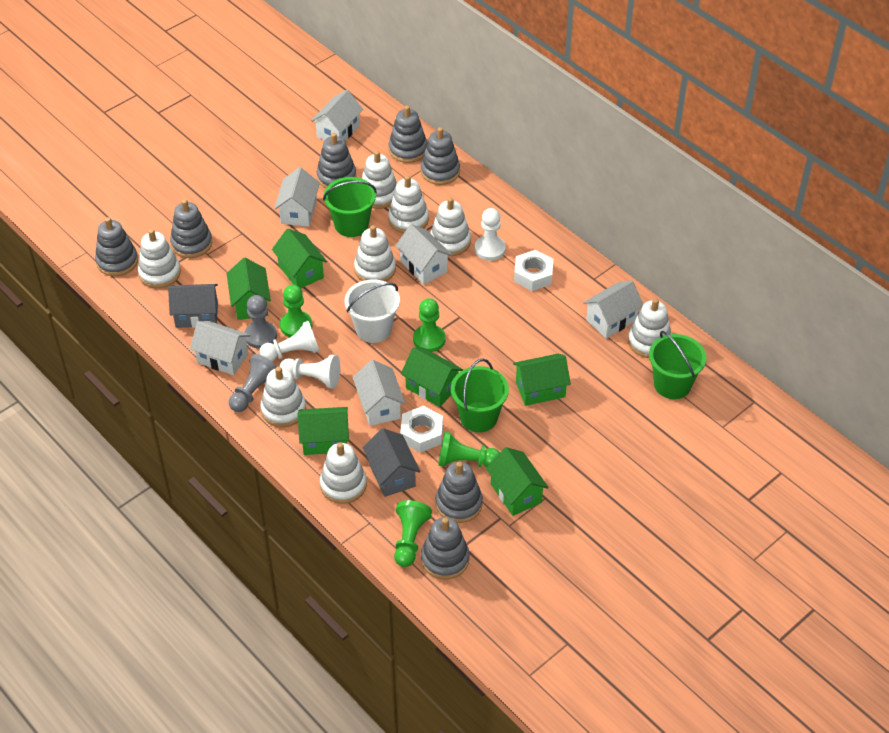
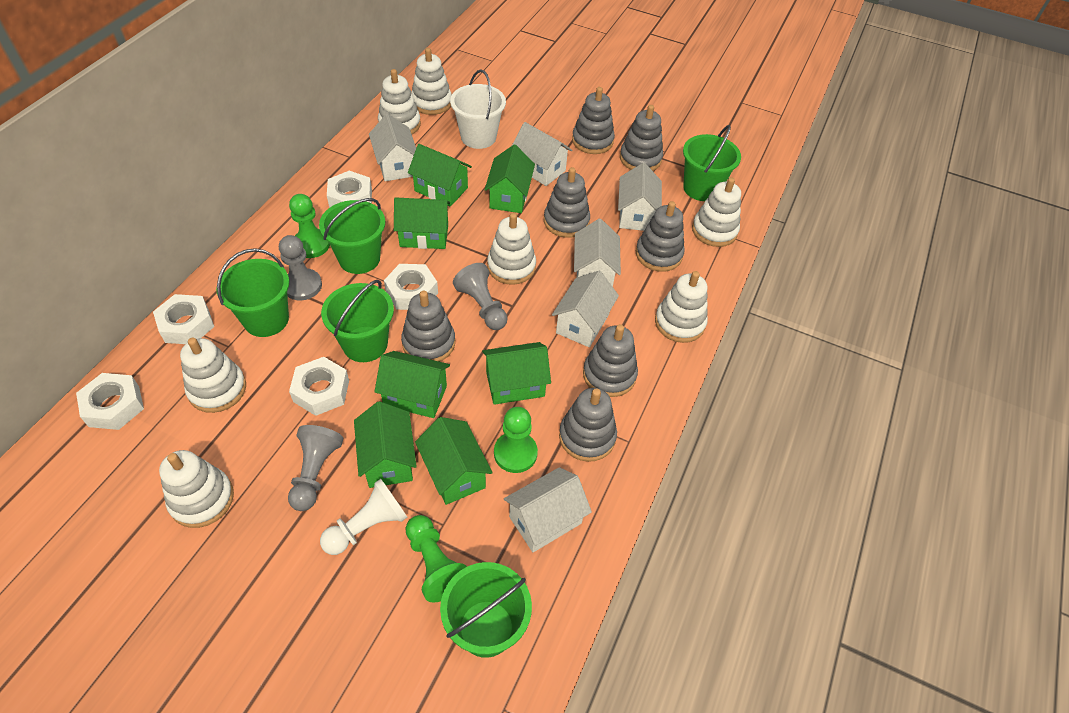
green bucket: [323,177,377,237] [451,359,509,432] [649,331,706,399] = 3 -> [216,248,289,337] [319,198,385,274] [321,280,394,362] [440,562,532,658] [683,125,741,201] = 5
green house: [227,258,271,320] [272,228,327,288] [298,407,349,455] [401,348,463,407] [486,447,549,516] [513,354,571,406] = 6 -> [354,401,417,488] [374,351,450,418] [394,197,450,249] [408,144,472,207] [415,417,493,505] [482,342,551,405] [484,144,535,213] = 7
green pawn: [280,285,312,337] [394,500,432,567] [413,298,446,352] [438,432,500,467] = 4 -> [289,194,330,258] [405,515,467,602] [494,407,538,473] = 3
grey house: [168,284,218,328] [363,428,421,497] = 2 -> none = 0
grey pawn: [229,354,277,412] [244,295,277,349] = 2 -> [279,235,322,300] [288,425,343,511] [453,263,508,330] = 3
white nut: [400,406,443,453] [514,250,553,291] = 2 -> [76,373,144,430] [153,294,214,344] [289,357,349,416] [327,171,372,208] [384,264,438,310] = 5
white pawn: [259,321,319,362] [279,355,340,388] [475,208,506,261] = 3 -> [320,479,407,555] = 1
white stacking toy: [138,229,181,288] [260,367,306,427] [320,442,367,504] [354,225,396,282] [361,151,397,209] [388,175,429,233] [430,197,471,256] [628,298,671,358] = 8 -> [159,450,234,528] [180,338,246,413] [378,69,421,134] [411,48,452,115] [487,213,536,285] [655,271,708,343] [692,177,741,247] = 7

